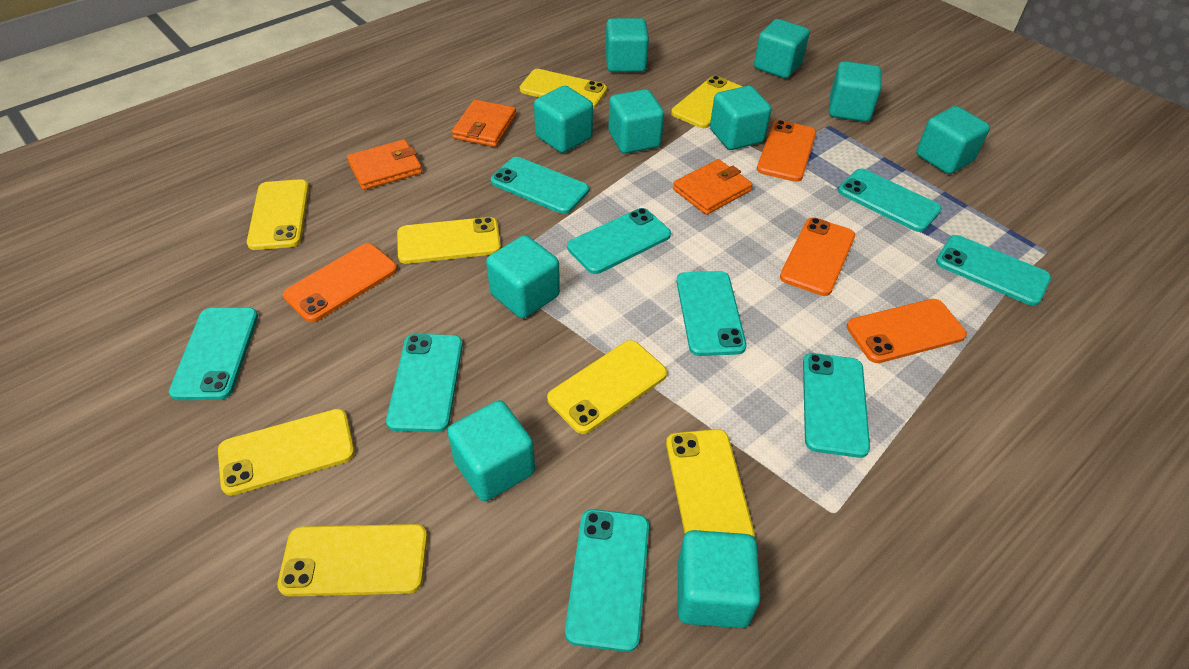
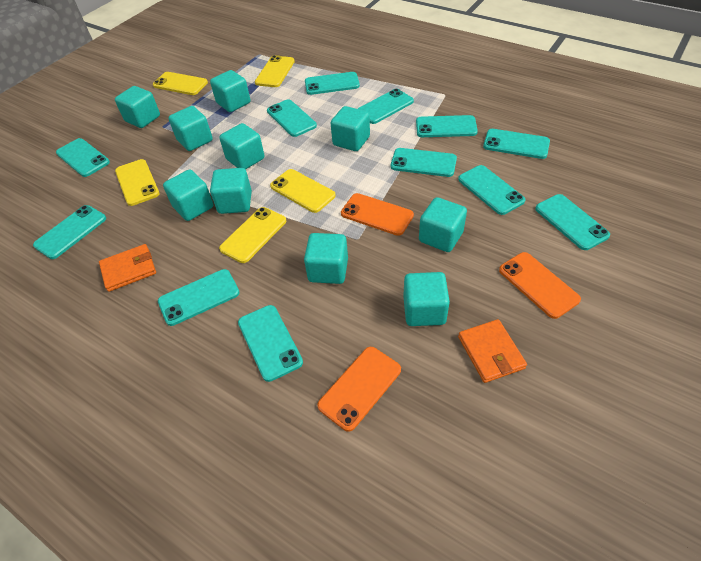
orange phone: [283,243,397,322] [757,120,816,182] [780,218,855,296] [847,299,967,363] = 4 -> [317,347,401,432] [341,193,414,236] [499,252,581,319] = 3
orange wallet: [347,139,422,190] [452,100,516,147] [673,159,752,215] = 3 -> [99,244,156,292] [458,319,527,383] = 2
turquoise phone: [169,308,258,400] [386,334,463,432] [491,157,589,214] [565,509,649,652] [567,208,671,274] [677,271,746,356] [803,353,870,458] [838,169,942,232] [936,235,1051,306] = 9 -> [33,205,106,259] [56,138,110,177] [158,269,240,326] [238,305,303,382] [267,99,317,137] [305,72,360,95] [358,89,414,124] [391,148,457,177] [416,115,478,137] [458,165,526,215] [483,129,550,159] [535,194,610,250] = 12
yellow phone: [218,409,355,496] [247,179,309,250] [277,524,427,596] [397,217,501,264] [520,69,607,109] [547,340,667,434] [666,429,755,537] [671,76,743,128] = 8 -> [115,159,160,206] [153,72,208,95] [219,207,286,263] [255,55,295,87] [270,169,336,213] = 5

